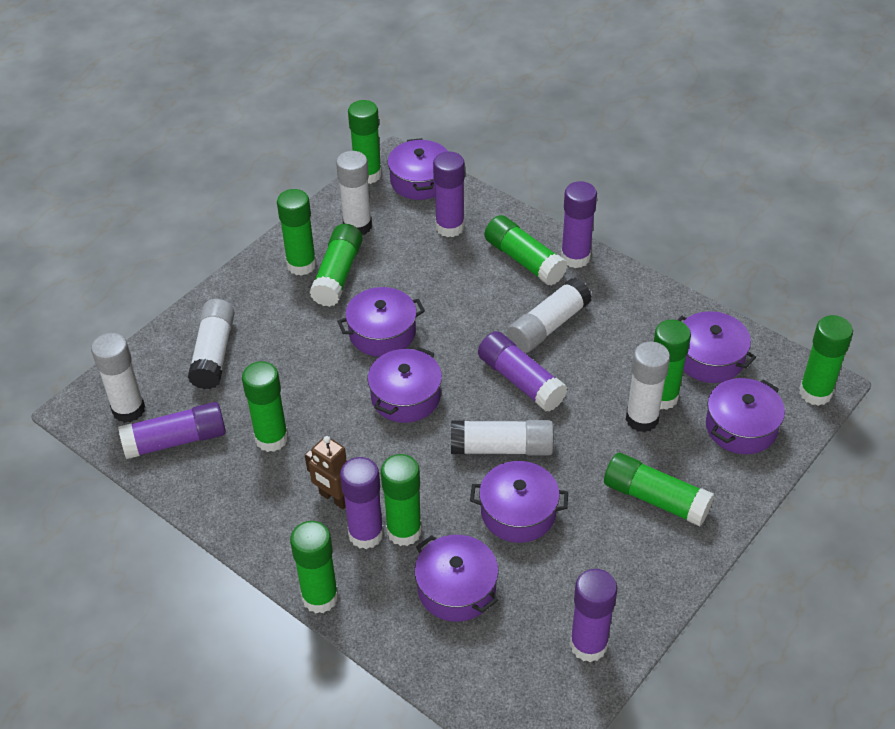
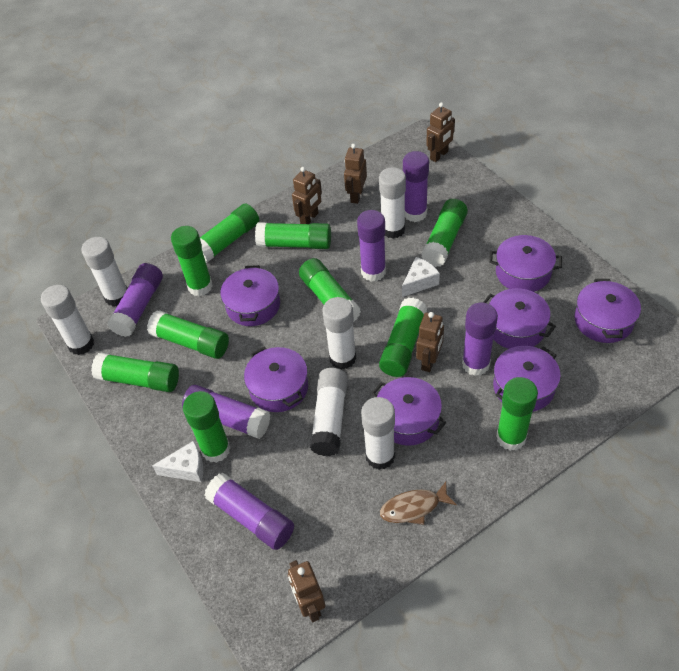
brown fish: none = 0 -> [380,482,457,525] = 1
brown robot: [305,436,347,509] = 1 -> [288,560,326,622] [292,167,322,224] [344,144,367,204] [416,312,444,372] [426,102,455,162] = 5
white cheese: none = 0 -> [152,441,203,482] [402,257,440,297] = 2

